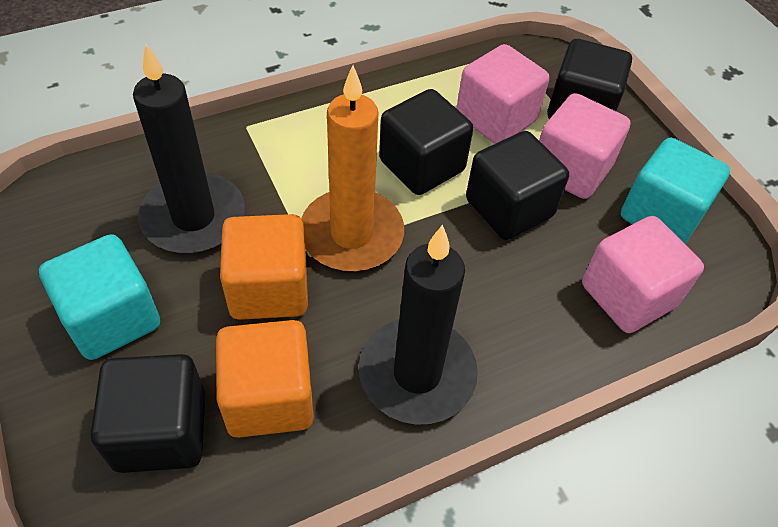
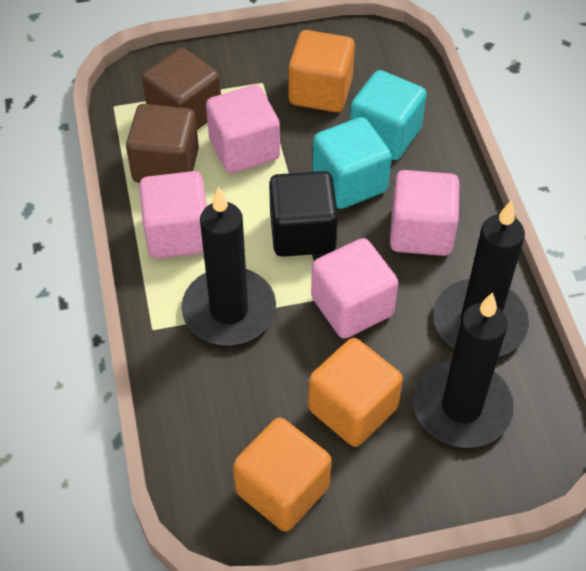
black candle: [133,44,245,253] [359,225,478,425] = 2 -> [181,187,276,346] [413,292,514,448] [433,200,529,357] = 3
black cube: [90,354,205,473] [379,89,473,195] [466,131,569,240] [547,39,632,119] = 4 -> [269,171,338,257] = 1
brown cube: none = 0 -> [126,104,199,183] [142,48,221,130] = 2
orange candle: [301,65,404,271] = 1 -> none = 0
orange cube: [216,320,314,438] [220,214,308,320] = 2 -> [233,418,332,532] [288,30,355,112] [308,338,403,447] = 3
pink cube: [456,44,549,144] [539,93,631,199] [582,216,704,333] = 3 -> [139,171,207,259] [206,85,280,174] [311,238,398,339] [390,170,459,256] = 4

